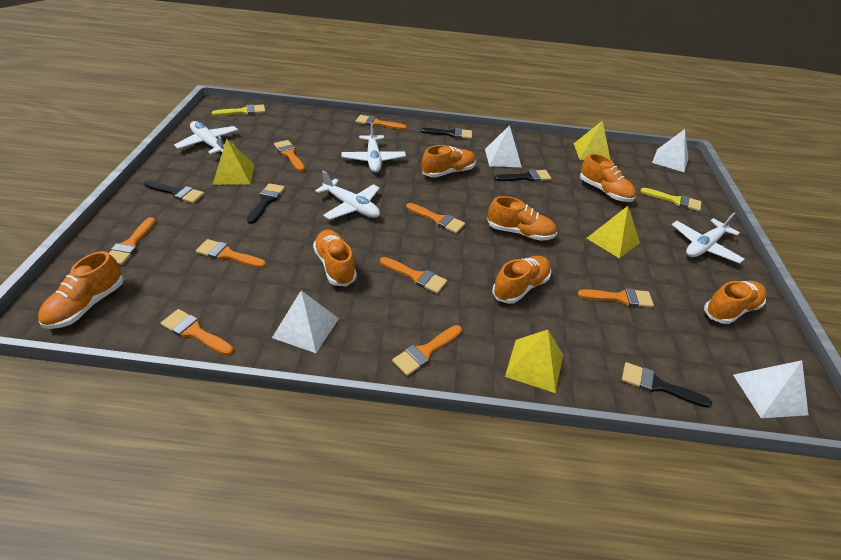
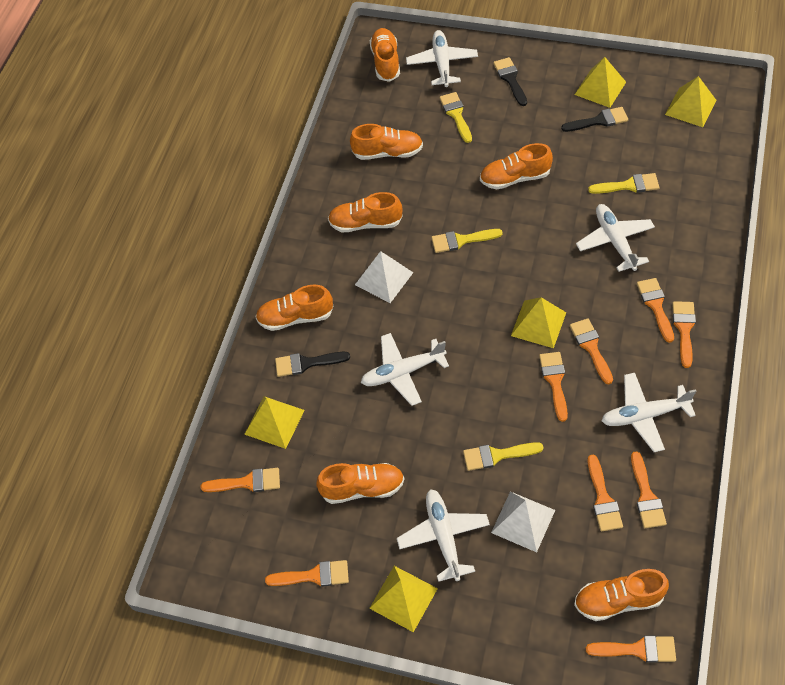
black brush: [144,180,204,203] [247,183,285,224] [421,128,472,139] [494,169,551,182] [622,362,712,408] = 5 -> [275,352,350,377] [493,57,527,106] [561,107,628,132] = 3
white plane: [174,121,238,155] [315,170,380,220] [341,123,406,173] [672,212,744,263] = 4 -> [361,333,449,406] [397,489,490,582] [406,30,478,87] [576,204,655,272] [601,373,696,452] = 5
white pyramid: [272,290,339,353] [485,125,522,167] [652,129,688,172] [733,360,808,418] = 4 -> [355,251,414,303] [491,491,555,552] = 2
yellow brush: [212,105,266,116] [640,188,701,211] = 2 -> [431,229,503,253] [440,92,472,143] [463,442,543,471] [588,173,659,194] = 4
yellow pyramid: [213,138,255,185] [505,330,563,393] [574,120,611,160] [587,206,640,258] = 4 -> [244,396,305,449] [369,566,438,632] [511,297,566,348] [575,57,626,108] [665,76,717,127] = 5

